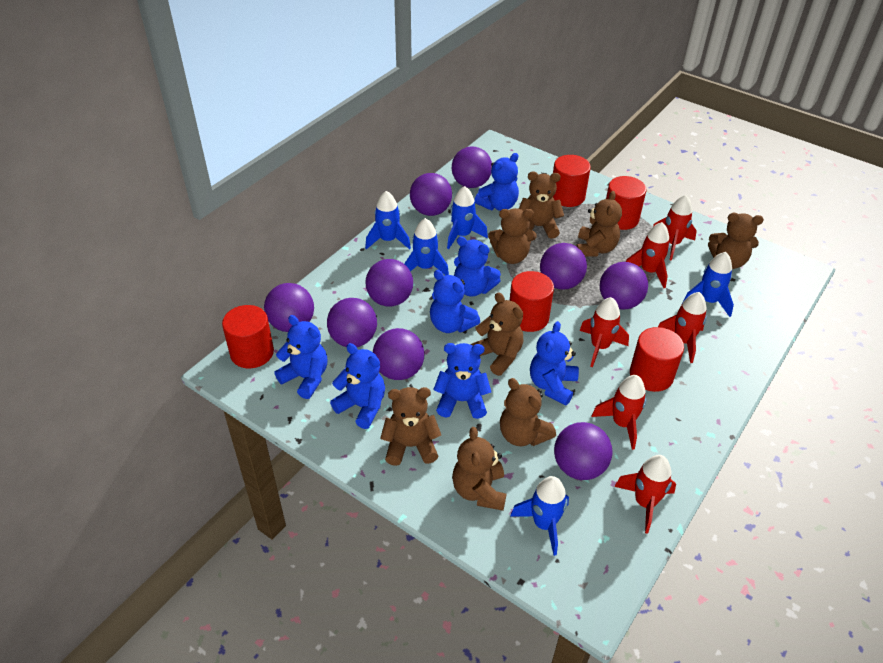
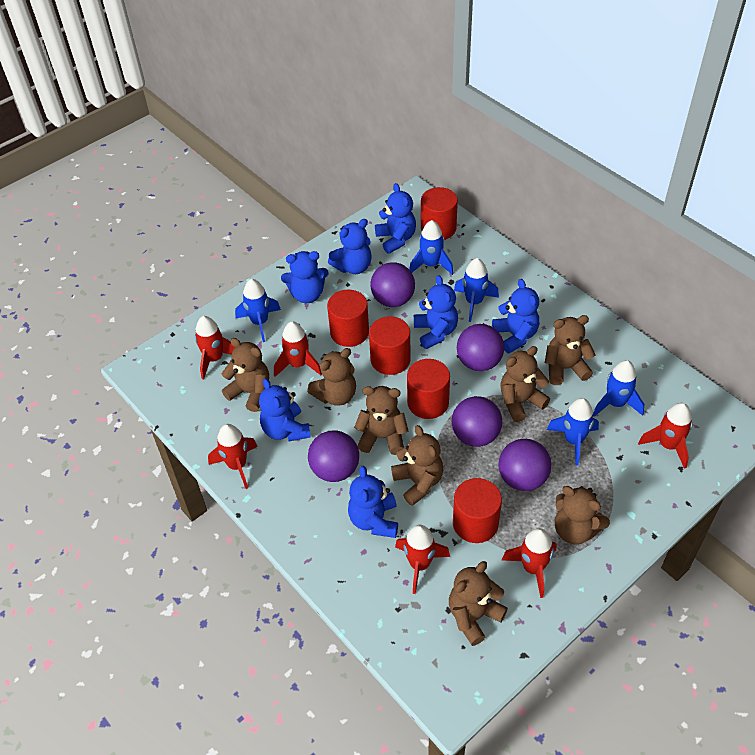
purple ball: [264,283,314,332] [327,298,377,347] [365,259,413,307] [373,328,424,380] [410,173,452,216] [452,146,492,188] [540,243,587,290] [554,422,613,480] [600,262,648,309] = 9 -> [308,430,359,482] [370,262,415,307] [452,396,502,447] [457,324,504,371] [498,439,551,491] = 5

